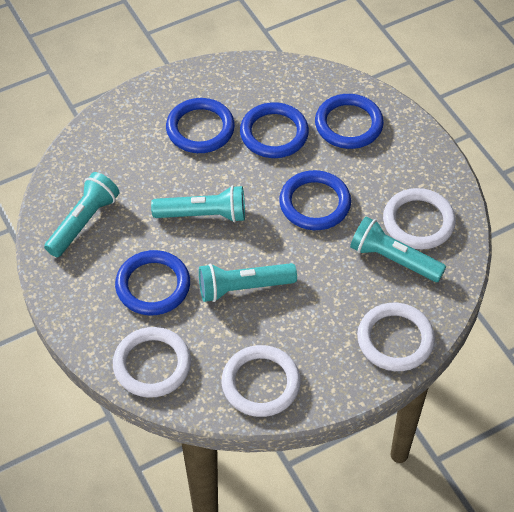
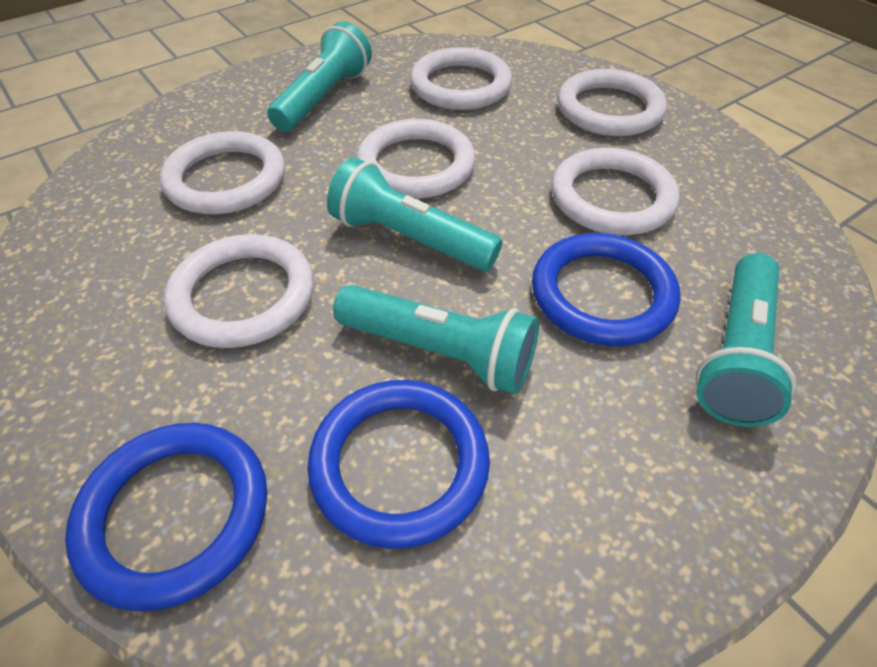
blue ring: [115,250,190,316] [166,98,235,153] [240,102,309,158] [279,170,351,230] [315,94,384,149] = 5 -> [65,423,267,611] [307,380,490,549] [532,233,681,346] = 3
white ring: [113,327,191,398] [222,345,301,417] [357,303,435,371] [383,188,456,249] = 4 -> [160,131,285,214] [164,234,314,348] [357,119,475,199] [410,47,512,110] [551,148,679,235] [558,69,667,136] = 6

